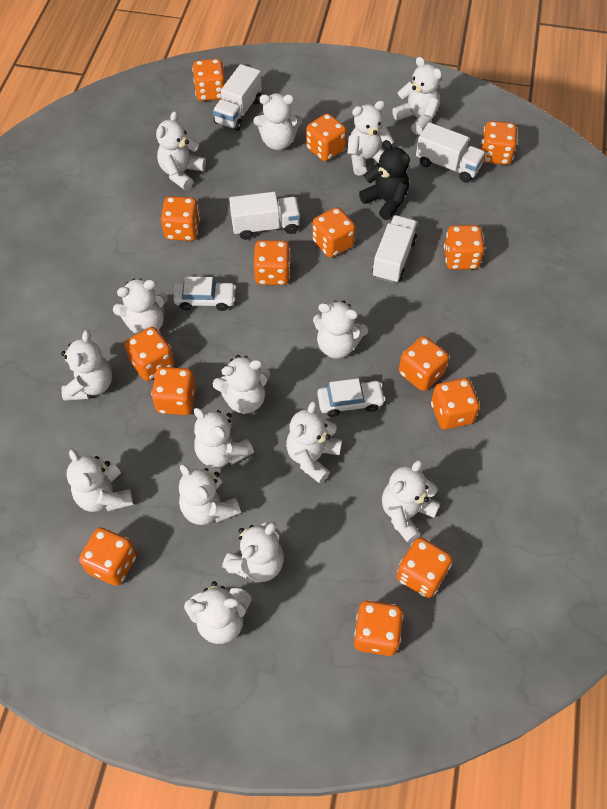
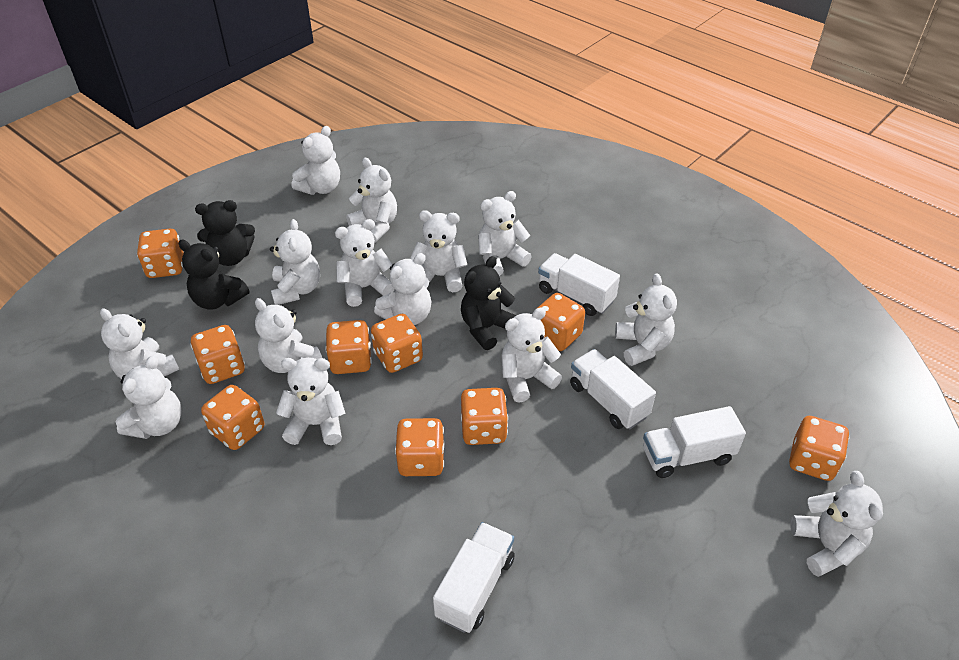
black teddy bear: [359,140,410,220] = 1 -> [179,240,250,310] [195,200,255,266] [461,256,517,350] = 3
orange dice: [79,527,137,586] [125,327,174,381] [151,367,196,415] [161,196,200,241] [192,59,225,101] [254,240,291,285] [306,113,347,161] [312,207,356,258] [354,600,404,656] [397,538,452,598] [399,336,449,391] [431,378,480,429] [444,225,484,270] [481,121,517,165] = 14 -> [137,229,184,278] [190,325,245,384] [201,385,264,450] [325,320,372,374] [371,314,423,373] [395,418,445,476] [461,388,508,445] [538,293,585,351] [789,416,849,481] = 9
white car: [173,277,236,311] [317,378,386,417] = 2 -> none = 0
white teddy bear: [61,330,112,401] [67,449,134,512] [113,278,168,334] [156,111,206,190] [179,464,241,525] [184,581,252,644] [194,408,254,468] [212,355,270,414] [222,522,284,582] [254,93,302,150] [286,401,342,484] [313,300,368,359] [347,100,395,175] [382,460,440,543] [392,57,442,135] = 15 -> [100,308,179,379] [116,356,182,439] [255,298,322,373] [270,219,320,305] [276,357,346,445] [292,126,340,195] [335,219,394,307] [346,158,397,243] [374,253,432,325] [410,210,467,292] [478,191,532,276] [501,308,562,402] [615,274,677,366] [790,471,883,577] = 14

